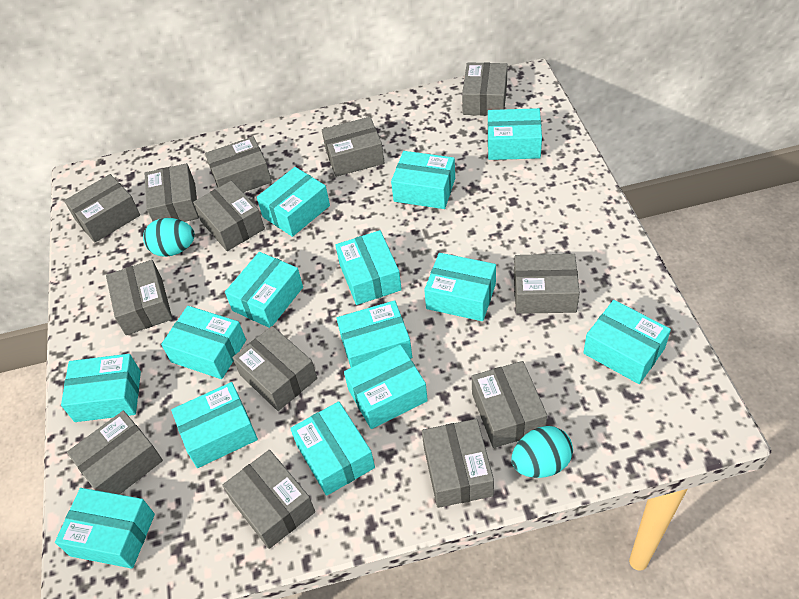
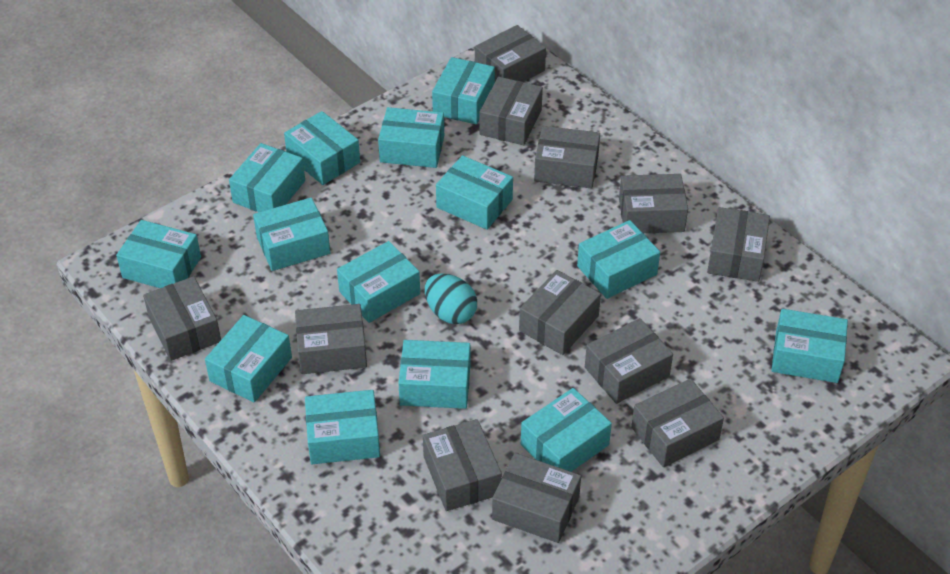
grey box: [64,174,140,242] [67,411,163,495] [106,260,172,335] [145,163,199,222] [193,181,265,251] [205,137,272,193] [222,450,315,549] [232,326,317,411] [322,117,384,177] [422,419,494,508] [462,62,508,116] [472,361,547,448] [514,254,580,314] = 13 -> [143,276,221,361] [295,304,367,374] [423,419,502,511] [475,25,546,82] [479,77,543,145] [492,453,581,543] [519,270,601,355] [534,126,600,189] [585,318,673,404] [619,174,688,233] [631,379,724,467] [707,207,770,282] = 12
turquoise egg: [143,218,195,257] [512,426,573,478] = 2 -> [425,274,477,324] = 1

